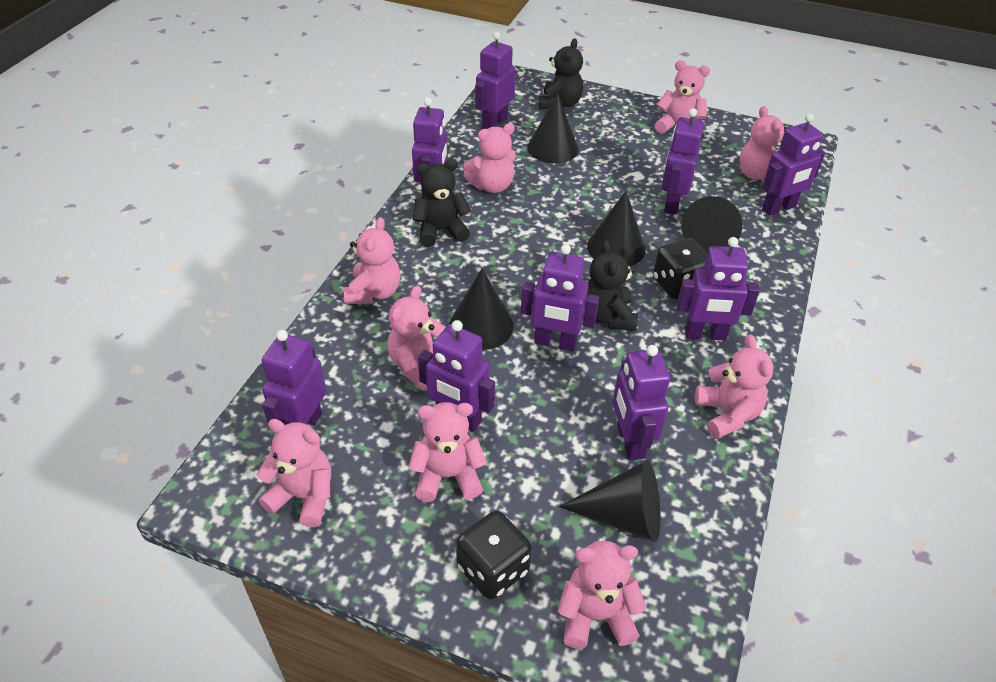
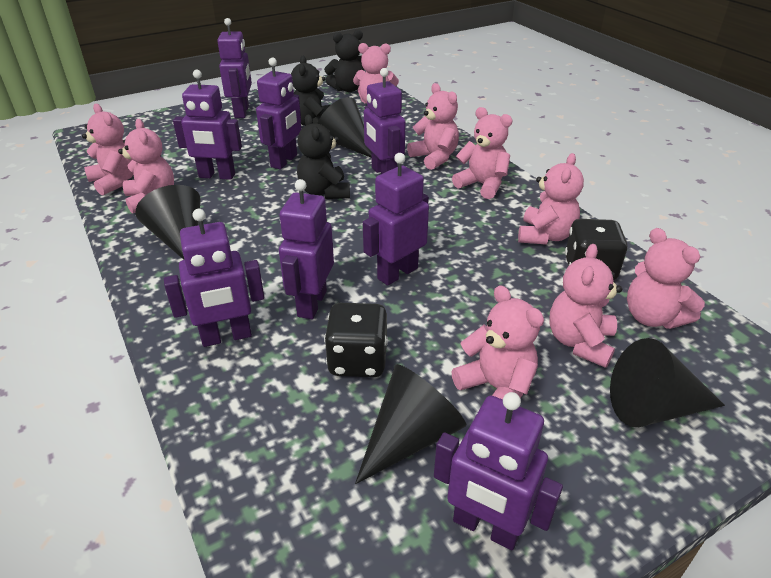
black cone: [449,268,514,350] [527,93,579,163] [559,460,661,542] [587,191,646,266] [681,196,742,253] = 5 -> [135,185,201,260] [317,97,372,158] [355,364,466,484] [610,338,725,427] = 4
purple robot: [261,330,326,429] [412,97,448,195] [418,320,495,432] [475,32,516,129] [521,244,599,351] [612,345,670,460] [662,108,704,214] [677,237,760,341] [762,113,825,216] = 9 -> [164,209,264,347] [173,70,242,180] [217,18,252,118] [256,58,301,169] [279,179,334,319] [363,153,429,286] [364,68,405,174] [434,392,563,550] = 8

